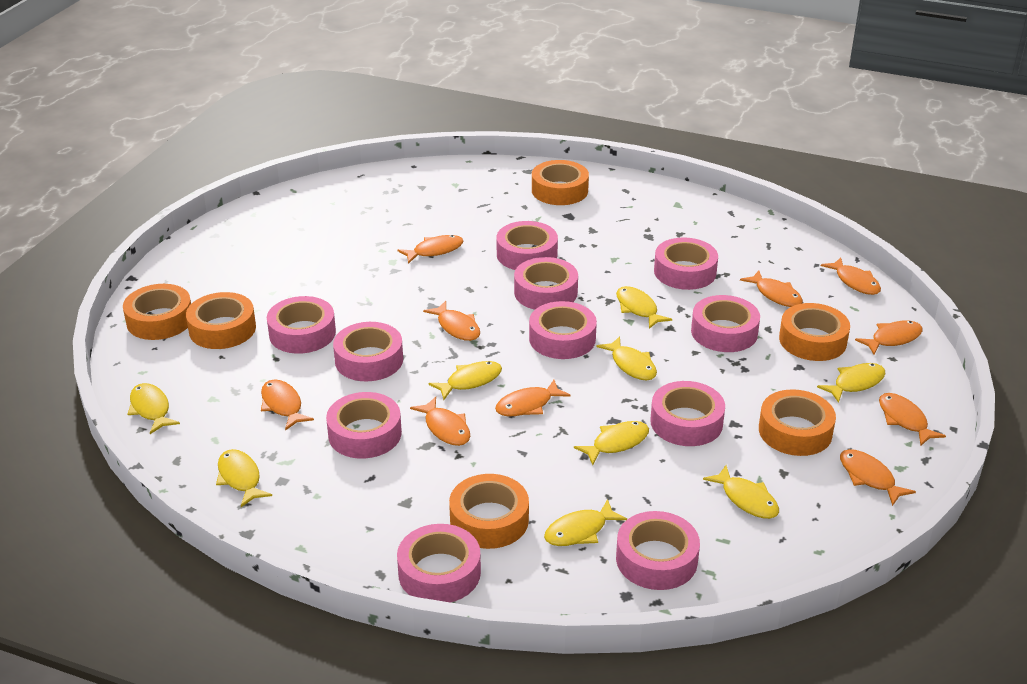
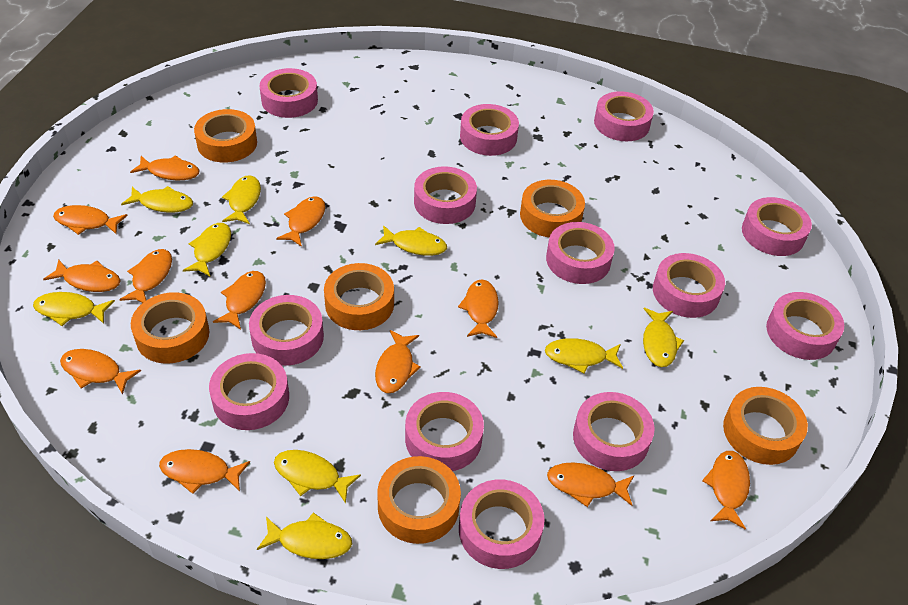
orange fish: [261,379,314,430] [397,235,463,264] [410,397,470,446] [423,301,480,341] [495,380,571,416] [740,270,803,307] [821,257,881,295] [840,449,916,506] [855,321,923,355] [879,393,946,446] = 10 -> [43,259,121,292] [53,205,128,235] [60,349,141,395] [119,249,172,303] [130,155,200,180] [159,449,250,494] [213,271,266,330] [276,196,325,247] [375,330,421,393] [458,279,499,338] [547,462,634,507] [702,451,750,529] = 12
pink tape: [267,296,336,354] [326,392,402,459] [333,322,403,381] [397,524,481,602] [497,221,558,270] [514,257,578,310] [529,301,597,359] [616,511,700,590] [650,381,725,446] [654,237,718,290] [691,295,760,352] = 11 -> [209,353,289,430] [249,295,324,366] [259,68,318,118] [405,392,484,471] [414,166,477,224] [459,479,545,569] [460,104,519,156] [546,222,615,284] [573,392,655,471] [594,91,654,141] [653,253,725,318] [742,197,812,256] [766,292,844,360] = 13

